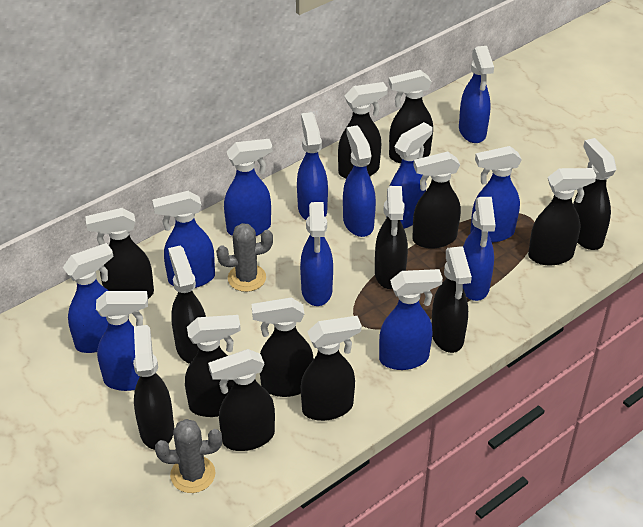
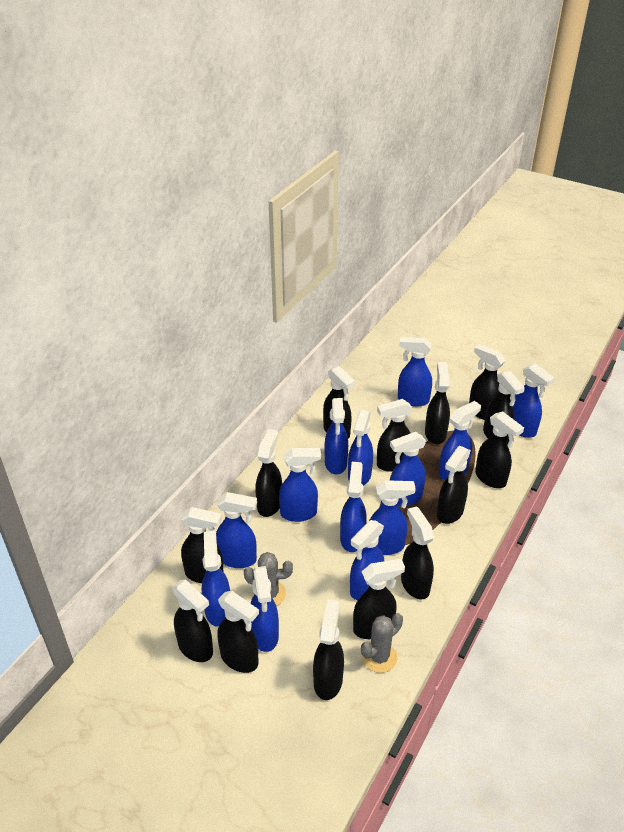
blue spray bottle: [63,243,113,353] [96,291,148,391] [152,191,215,288] [224,139,273,236] [297,112,328,220] [300,202,333,306] [343,126,376,237] [379,269,443,370] [390,122,433,229] [459,46,494,143] [463,197,496,301] [470,146,522,243] = 12 -> [202,531,230,627] [216,492,257,568] [250,566,279,652] [279,448,321,522] [324,398,348,475] [340,462,367,552] [348,410,373,486] [350,520,384,600] [369,480,416,555] [390,432,426,506] [398,337,432,407] [439,401,481,480] [512,363,555,438] = 13

